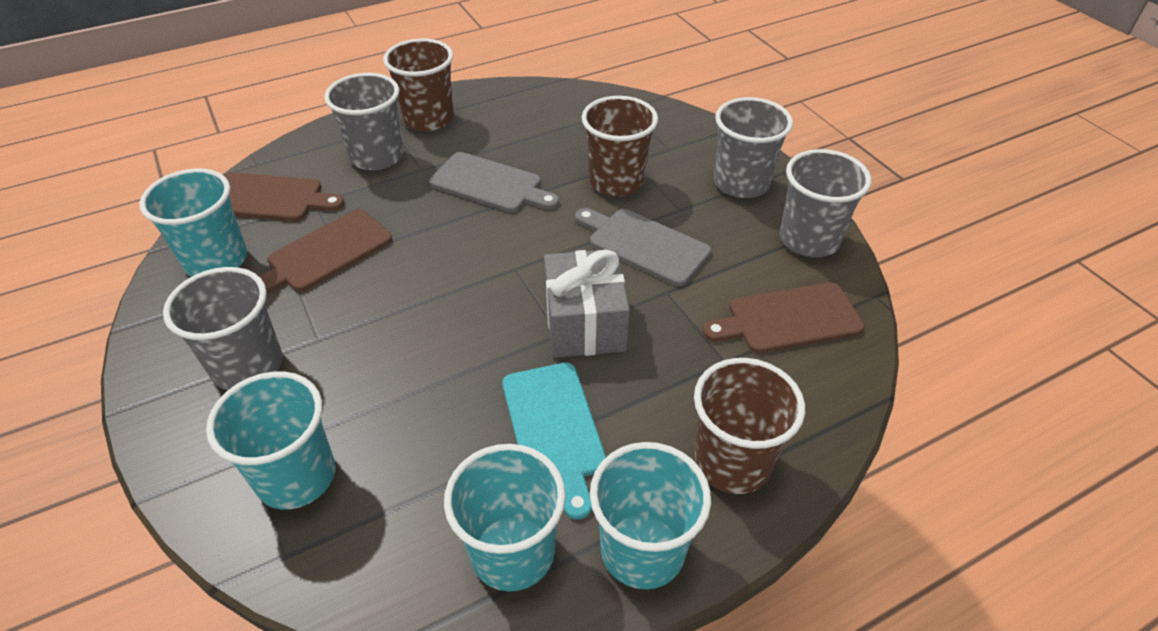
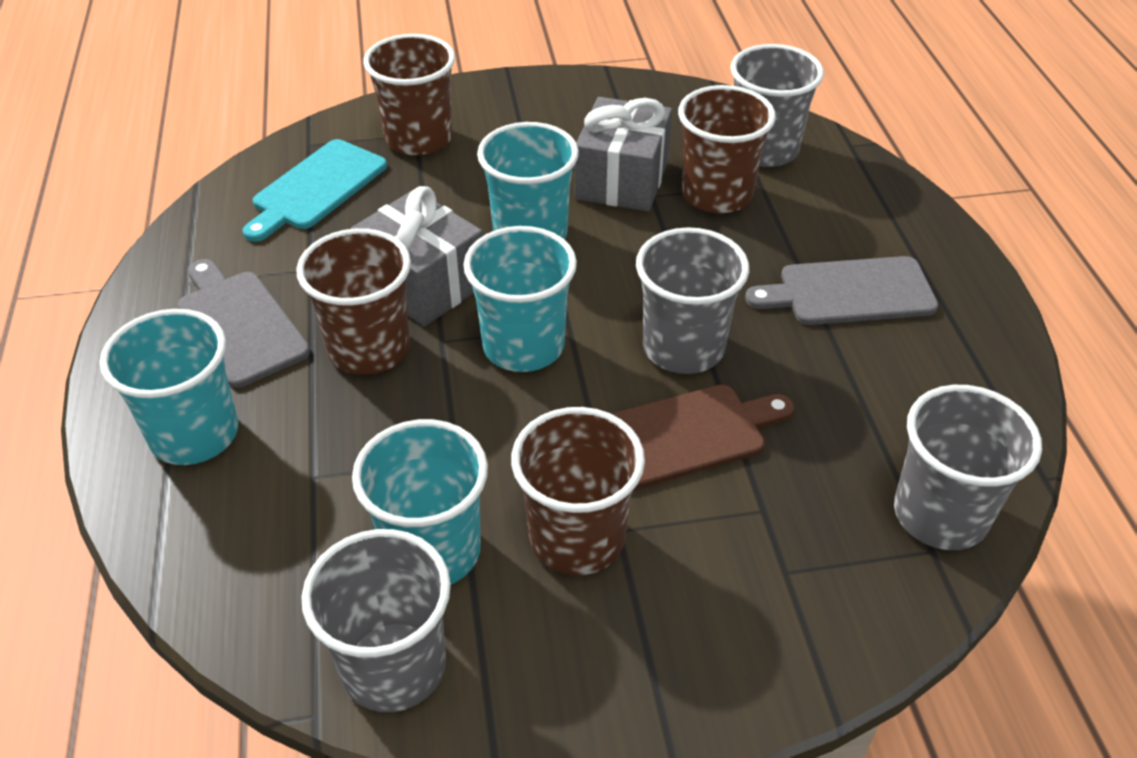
brown cup: [383,38,454,131] [582,96,658,196] [694,358,805,494] = 3 -> [296,228,411,375] [363,34,455,156] [511,407,645,575] [678,85,776,213] = 4
brown cutting board: [224,172,345,221] [259,209,392,294] [702,282,865,353] = 3 -> [611,385,794,490] = 1
grey gift: [544,249,630,358] = 1 -> [351,186,483,326] [575,97,672,212] = 2

